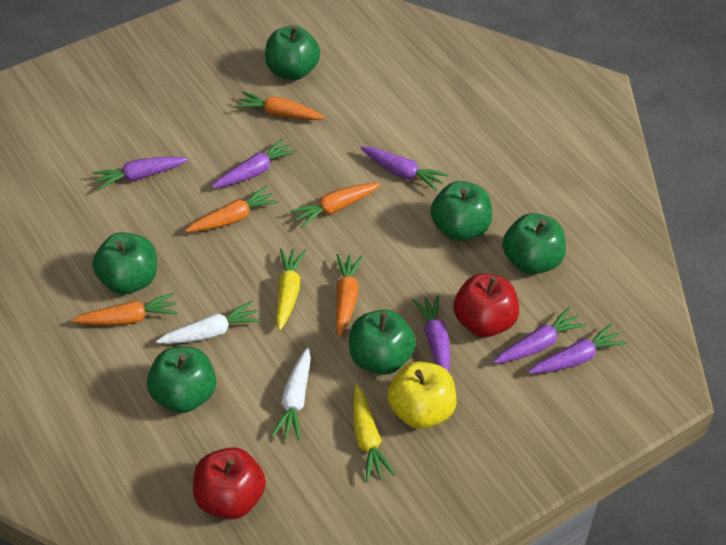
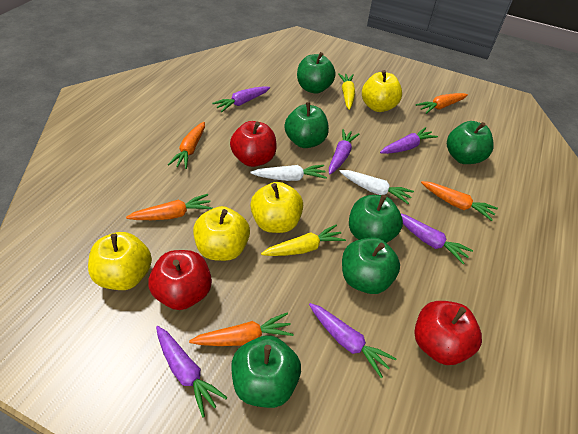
red apple: [193,447,266,519] [454,274,519,337] = 2 -> [148,250,212,310] [230,121,277,167] [414,301,482,365] = 3
yellow apple: [387,361,456,429] = 1 -> [88,232,152,290] [193,206,250,261] [250,182,303,233] [362,70,402,112] = 4

